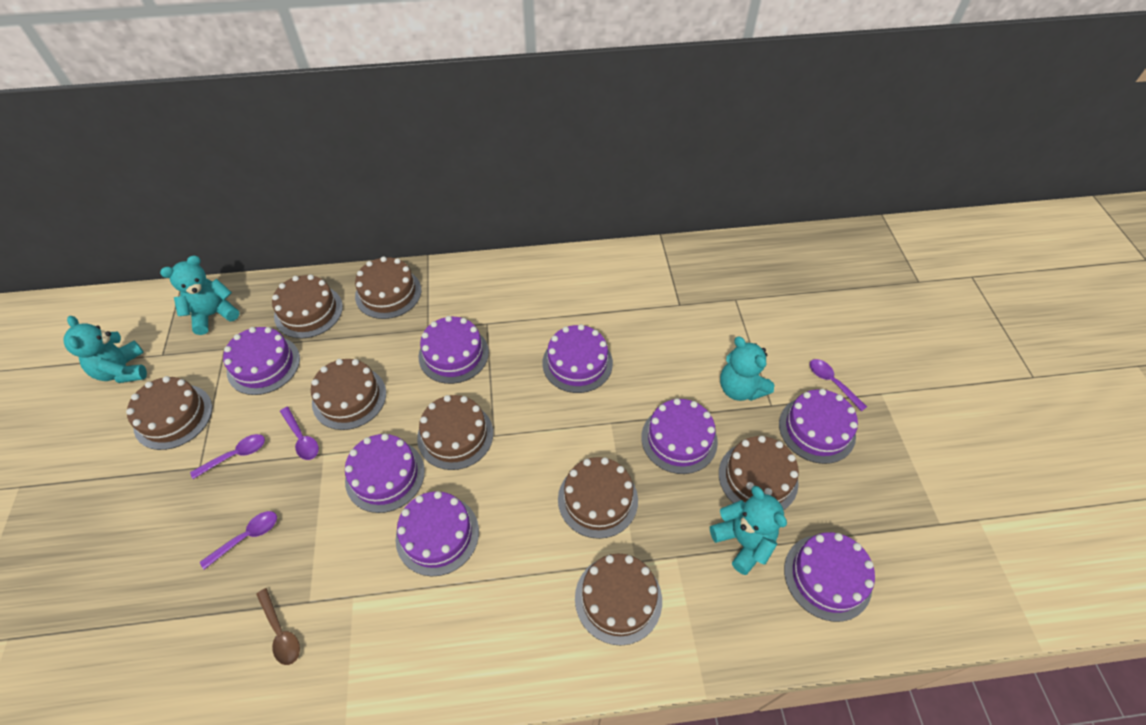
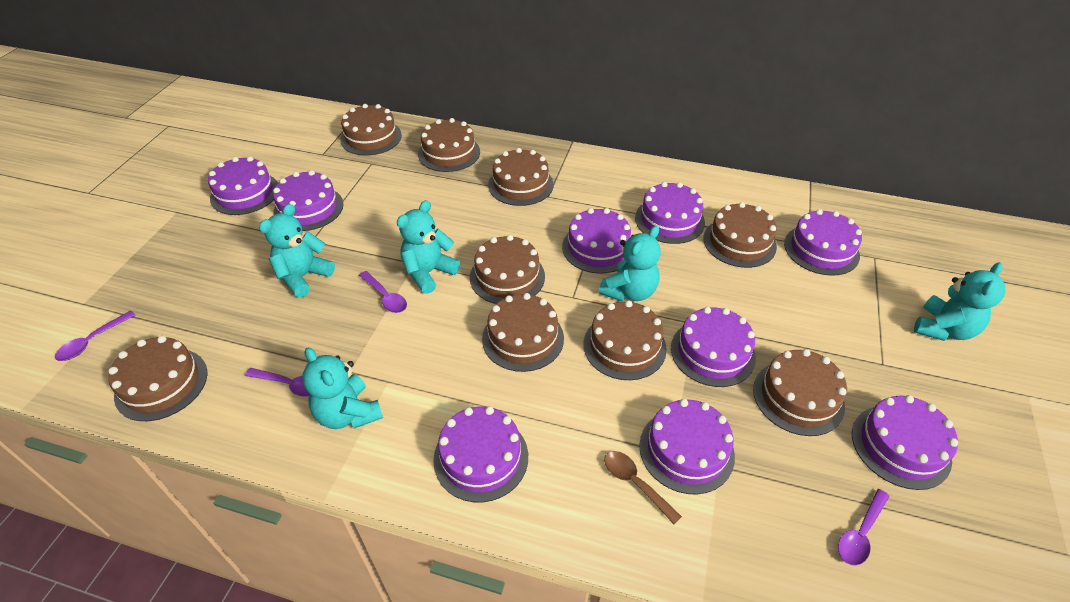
brown cake: [126,376,212,450] [272,274,343,338] [311,359,386,430] [355,256,421,319] [417,395,493,470] [558,457,638,539] [575,554,662,646] [719,436,799,510] = 8 -> [108,336,208,421] [340,104,402,155] [418,118,480,172] [470,235,545,304] [482,293,564,372] [488,148,554,206] [583,300,667,380] [703,202,777,268] [753,349,847,436] = 9
purple cake: [223,327,300,395] [345,434,425,513] [396,491,479,576] [418,316,489,384] [542,324,613,393] [641,398,718,474] [779,389,858,464] [784,532,875,622] = 8 -> [208,157,278,215] [273,170,343,231] [433,406,528,502] [562,208,631,274] [635,182,705,244] [639,399,735,494] [671,307,756,387] [784,209,862,276] [852,395,958,490] = 9
turquoise teddy bear: [63,316,147,383] [160,256,240,335] [710,486,787,575] [720,337,775,401] = 4 -> [259,204,335,297] [302,347,383,429] [397,200,460,294] [599,226,661,302] [914,262,1005,341] = 5

